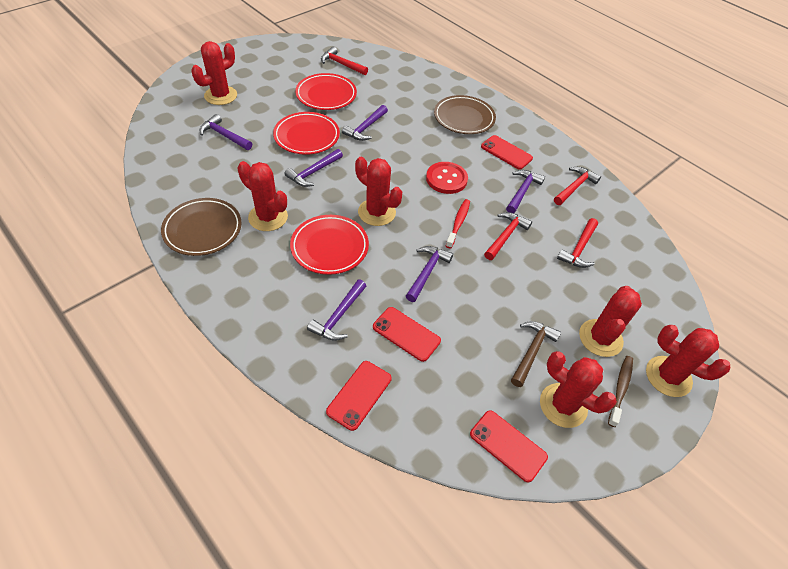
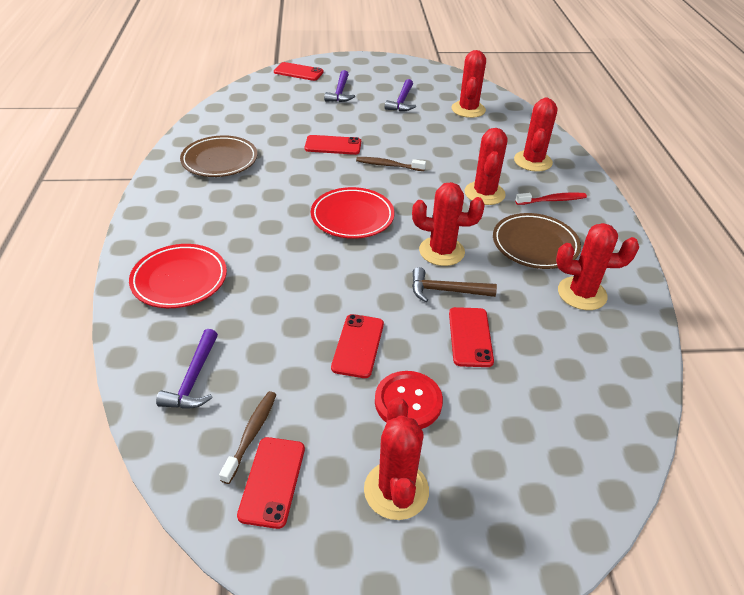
brown toothbrush: [608,356,633,427] = 1 -> [219,391,276,484] [356,157,426,171] = 2
purple hammer: [199,114,252,150] [285,149,343,187] [307,280,366,341] [342,105,388,141] [406,246,453,302] [506,170,545,213] = 6 -> [156,329,218,409] [324,70,355,102] [385,79,416,111] = 3
red hammer: [321,46,368,75] [484,212,532,260] [554,167,601,205] [557,218,598,268] = 4 -> none = 0
red phone: [326,361,392,431] [373,307,441,362] [470,410,548,483] [481,135,533,169] = 4 -> [237,437,305,529] [274,62,324,81] [305,135,361,155] [331,314,384,378] [449,307,494,367] = 5
red plate: [273,112,340,155] [290,215,369,275] [295,73,357,110] = 3 -> [129,244,227,308] [311,187,395,239] = 2

